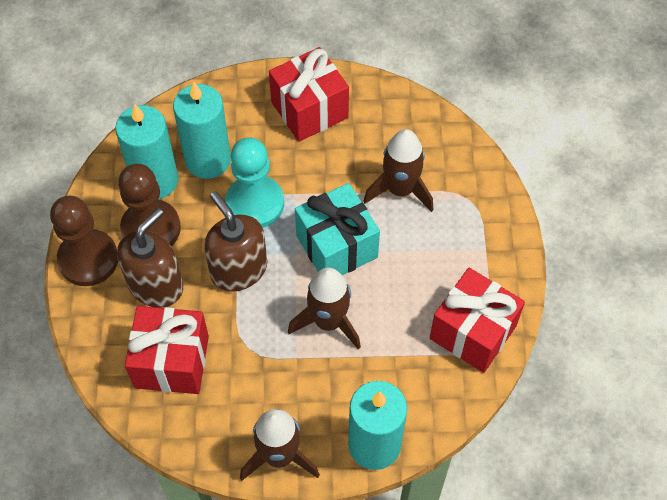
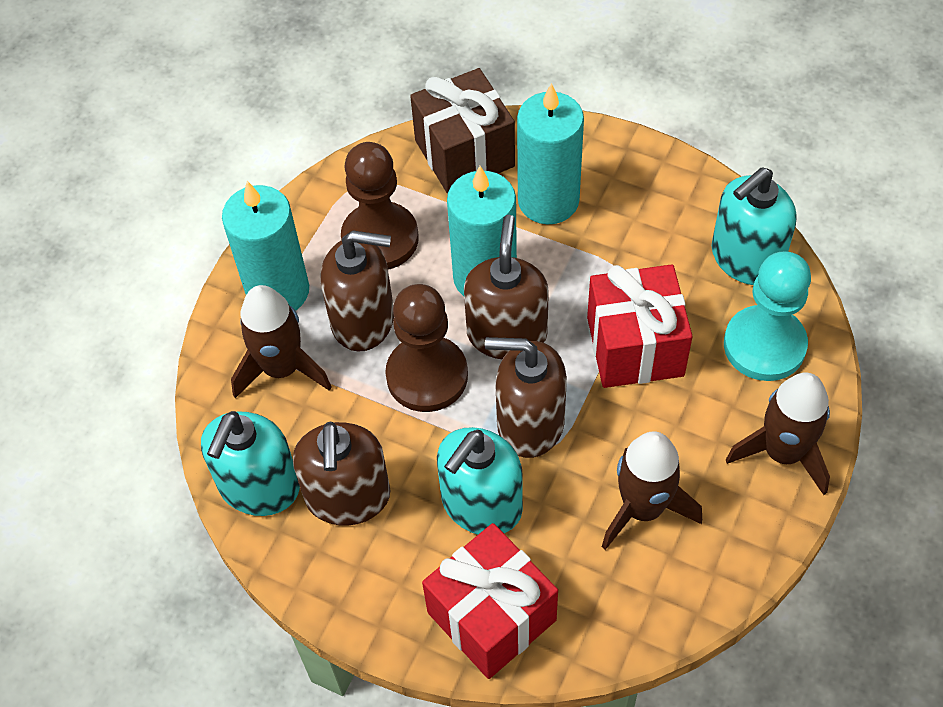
brown gift: none = 0 -> [410,68,515,194] = 1
brown soap dispenser: [117,208,183,308] [204,191,267,292] = 2 -> [293,422,390,526] [321,231,394,352] [464,215,549,359] [485,337,567,458] = 4
red gift: [125,306,209,394] [269,47,349,142] [430,268,525,373] = 3 -> [422,523,558,679] [587,264,693,388] = 2
turquoise gift: [295,183,380,275] = 1 -> none = 0
turquoise soap dispenser: none = 0 -> [201,411,300,516] [437,427,523,535] [712,167,796,285] = 3

